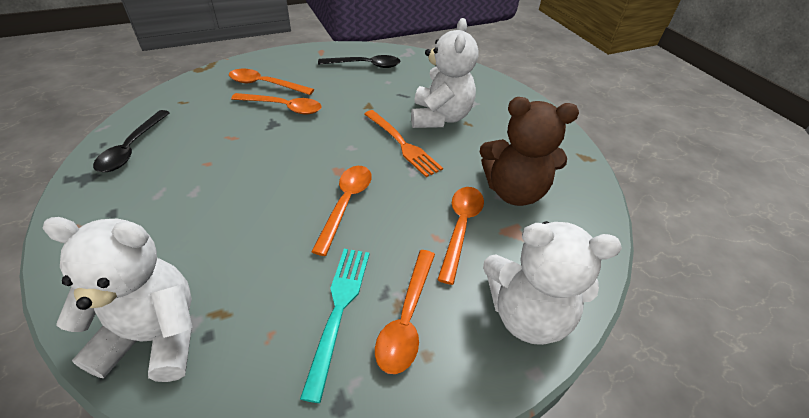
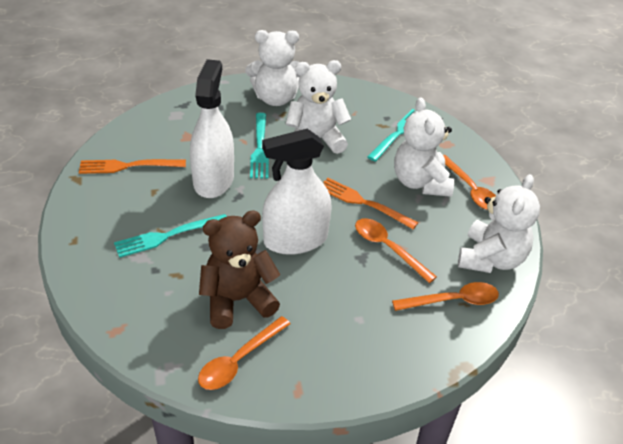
black spoon: [93,110,170,172] [318,55,400,68] = 2 -> none = 0
orange fork: [364,110,443,177] = 1 -> [79,159,186,174] [324,178,418,229] = 2
orange spoon: [229,69,314,95] [231,93,322,115] [311,166,372,256] [375,250,435,374] [438,187,484,285] = 5 -> [198,316,290,390] [355,218,437,283] [392,282,499,311] [443,155,496,210] = 4
turquoise fork: [300,249,370,403] = 1 -> [114,214,227,258] [250,113,269,178] [367,109,415,162] = 3
white spray bottle: none = 0 -> [190,59,234,198] [262,129,332,255] = 2
white teddy bear: [43,217,193,382] [411,18,479,128] [483,221,622,345] = 3 -> [245,30,300,106] [286,60,351,154] [394,98,454,197] [458,174,540,273] = 4

